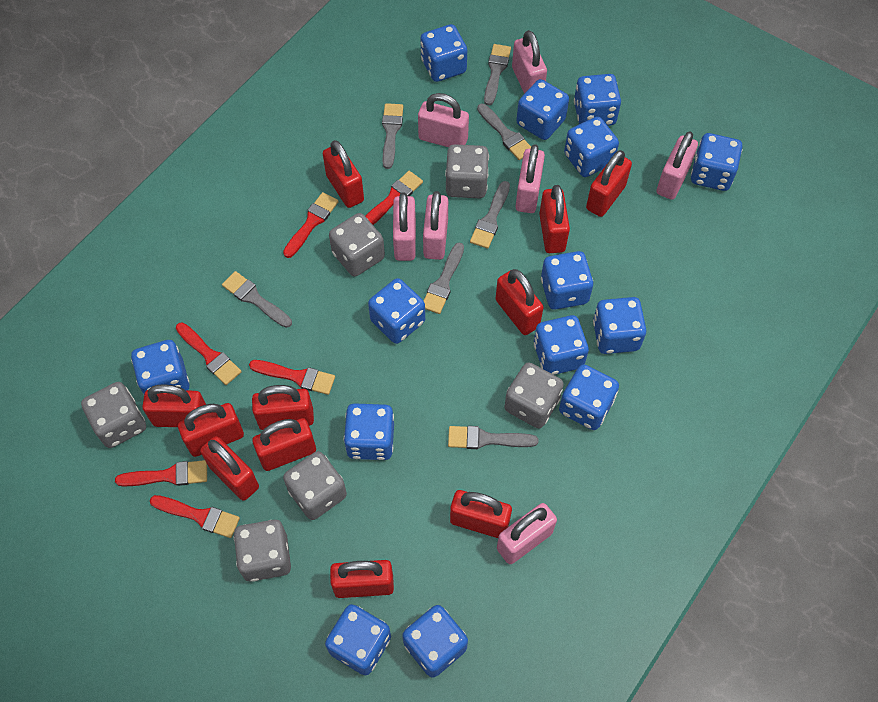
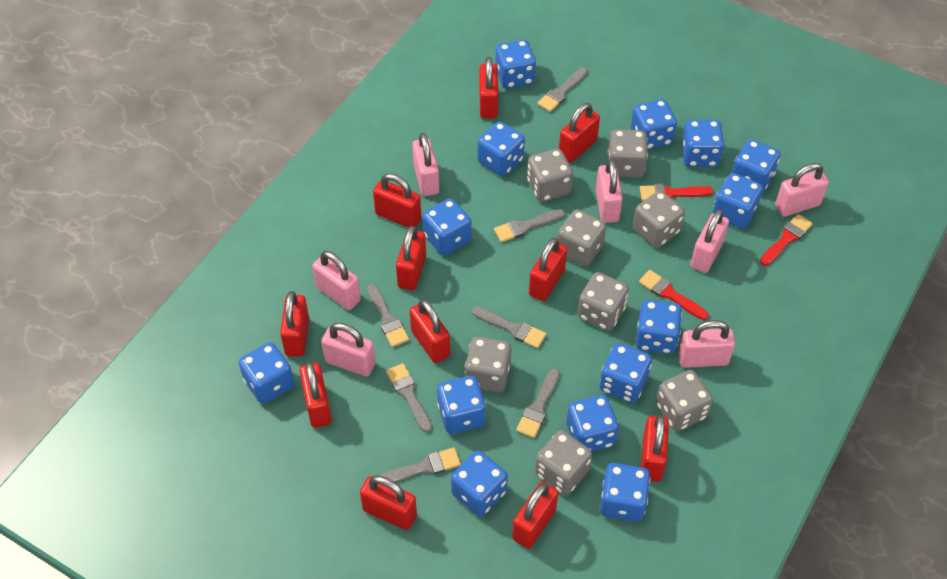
grey dice: [81,382,146,448] [234,520,291,582] [283,451,347,520] [329,213,385,277] [445,144,489,198] [504,362,564,428] = 6 -> [465,337,511,393] [527,149,573,202] [535,430,592,495] [557,209,606,266] [578,272,629,331] [607,129,648,178] [633,191,685,248] [656,370,713,431] = 8
red brush: [115,460,207,486] [150,495,240,538] [176,322,242,385] [249,360,335,395] [283,192,339,258] [365,171,423,225] = 6 -> [639,270,709,320] [640,184,713,201] [760,214,813,266] = 3

